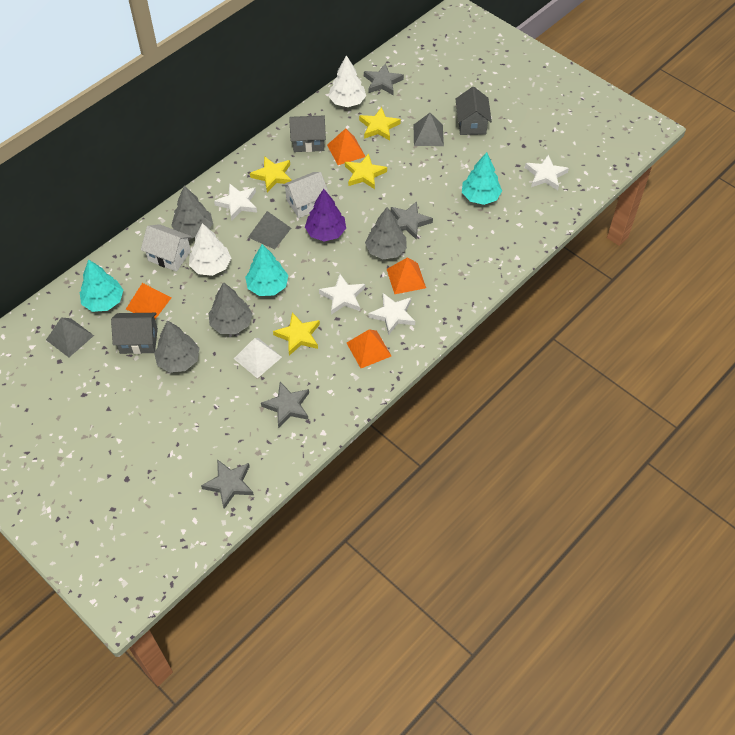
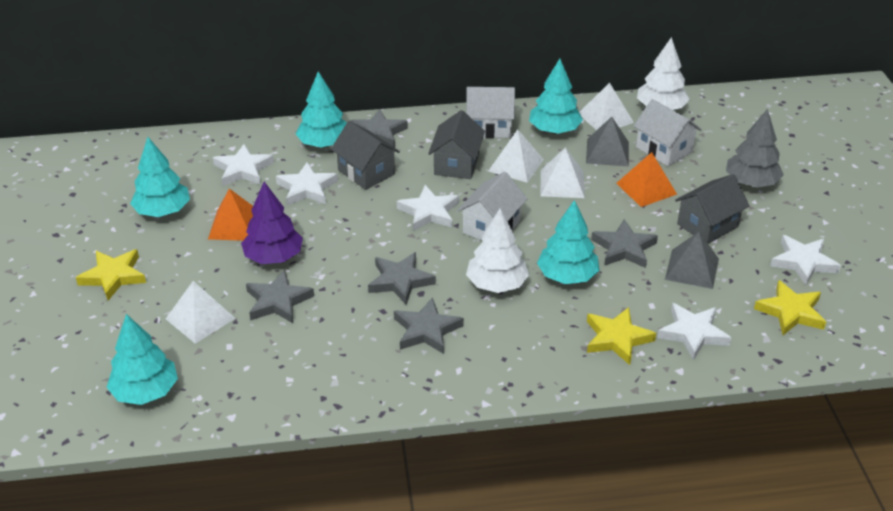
grey pyramid: [46,318,94,357] [248,211,291,249] [414,113,444,146] = 3 -> [586,117,629,167] [665,232,719,289] = 2
grey star: [201,459,254,509] [261,382,309,428] [364,64,404,95] [391,201,433,240] = 4 -> [246,270,314,323] [350,109,408,148] [368,252,436,305] [394,297,464,354] [591,219,658,268] = 5
grey tree: [154,320,200,373] [171,186,213,238] [209,282,253,334] [365,207,407,259] = 4 -> [726,109,784,187] = 1
orange pyramid: [126,283,171,319] [327,128,366,165] [347,329,391,368] [387,257,426,294] = 4 -> [208,189,253,241] [616,152,677,207] = 2
turquoise tree: [80,259,123,312] [245,244,288,296] [462,152,502,205] = 3 -> [107,314,178,405] [130,137,190,217] [296,71,347,147] [529,59,583,134] [537,200,600,284] = 5
white house: [141,224,192,272] [282,172,330,218] = 2 -> [457,172,527,241] [466,87,515,138] [633,99,702,166] = 3
white pyramid: [234,338,282,378] = 1 -> [166,281,235,344] [488,130,544,183] [541,147,585,198] [579,83,634,130] = 4
white star: [214,183,257,221] [319,274,365,315] [369,293,415,335] [525,155,569,190] = 4 -> [213,144,274,186] [276,162,338,206] [397,185,459,231] [657,303,731,360] [770,235,841,285] = 5
yellow star: [250,156,292,192] [273,312,320,356] [345,153,387,189] [359,107,401,141] = 4 -> [76,249,146,300] [587,307,656,365] [754,280,826,335] = 3

